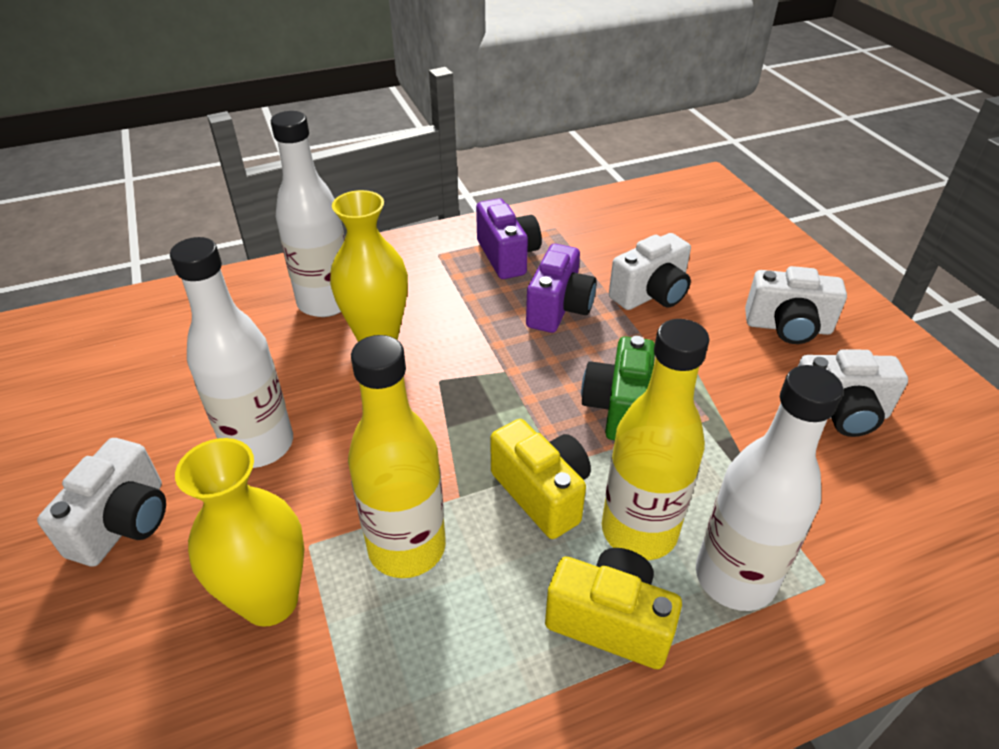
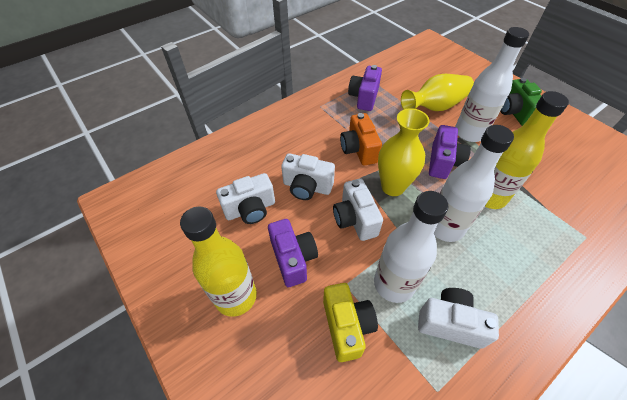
orange camera: none = 0 -> [340,113,382,166] = 1
purple camera: [476,198,541,279] [526,244,597,333] = 2 -> [268,219,318,287] [348,65,382,111] [429,125,471,179] = 3
yellow camera: [490,419,591,539] [545,548,682,669] = 2 -> [323,283,378,362] = 1

